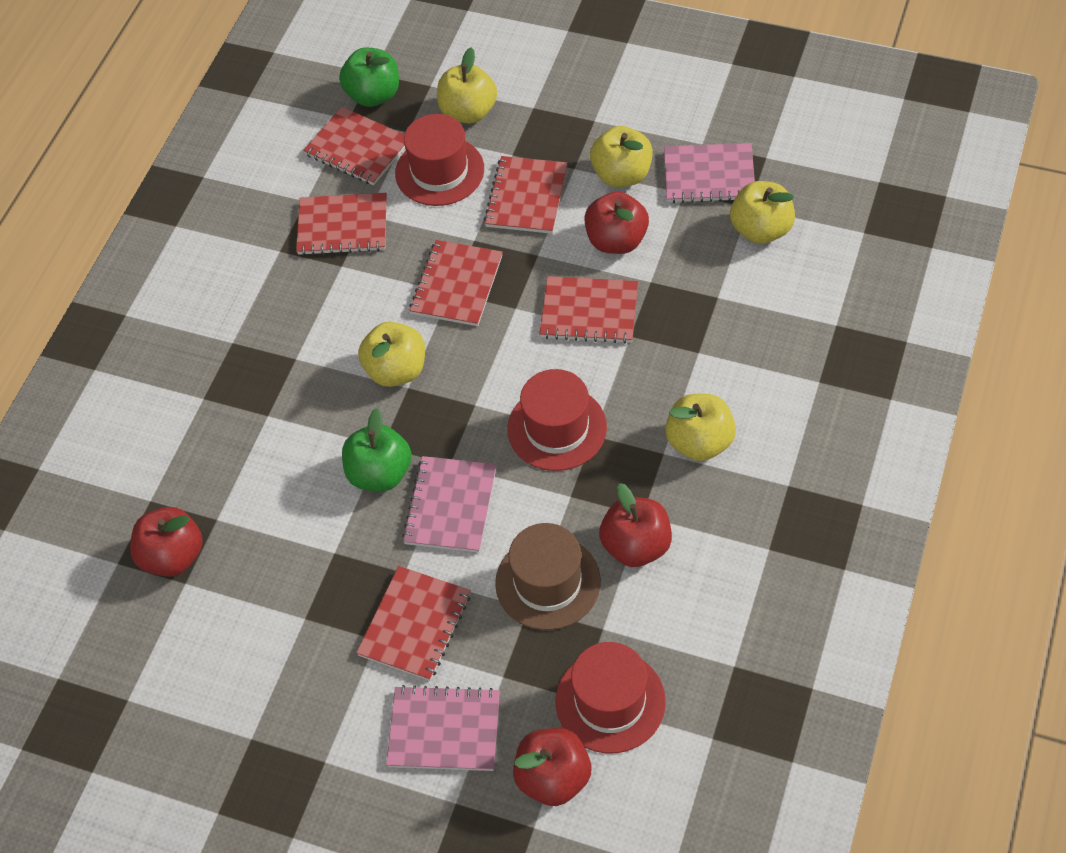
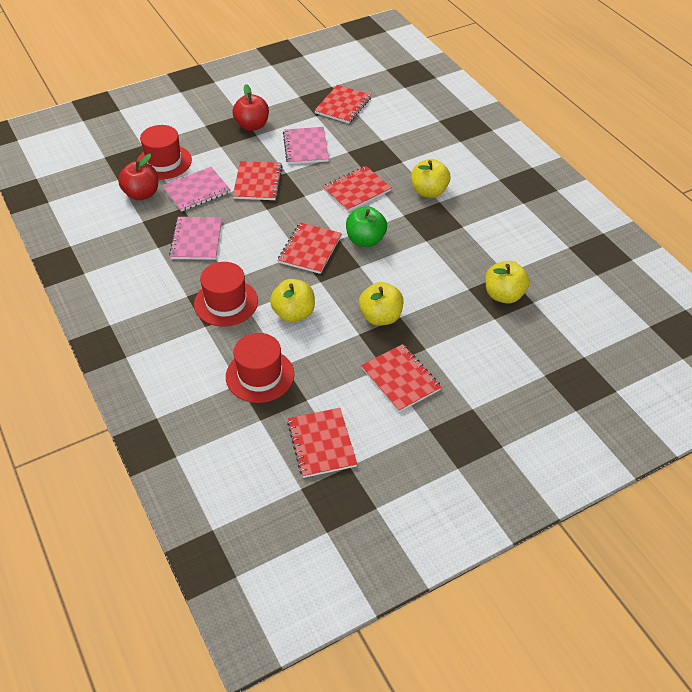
brown hat: [495,523,601,630] = 1 -> none = 0
green apple: [339,48,399,107] [342,408,412,492] = 2 -> [346,206,387,247] = 1
red apple: [130,507,203,577] [513,728,591,806] [584,191,649,254] [599,483,672,567] = 4 -> [118,154,158,200] [232,84,269,131] = 2
yellow apple: [358,322,425,387] [437,47,497,123] [590,126,653,187] [665,394,736,461] [730,181,795,244] = 5 -> [270,279,315,322] [359,282,404,326] [411,159,450,198] [485,261,530,304] = 4

